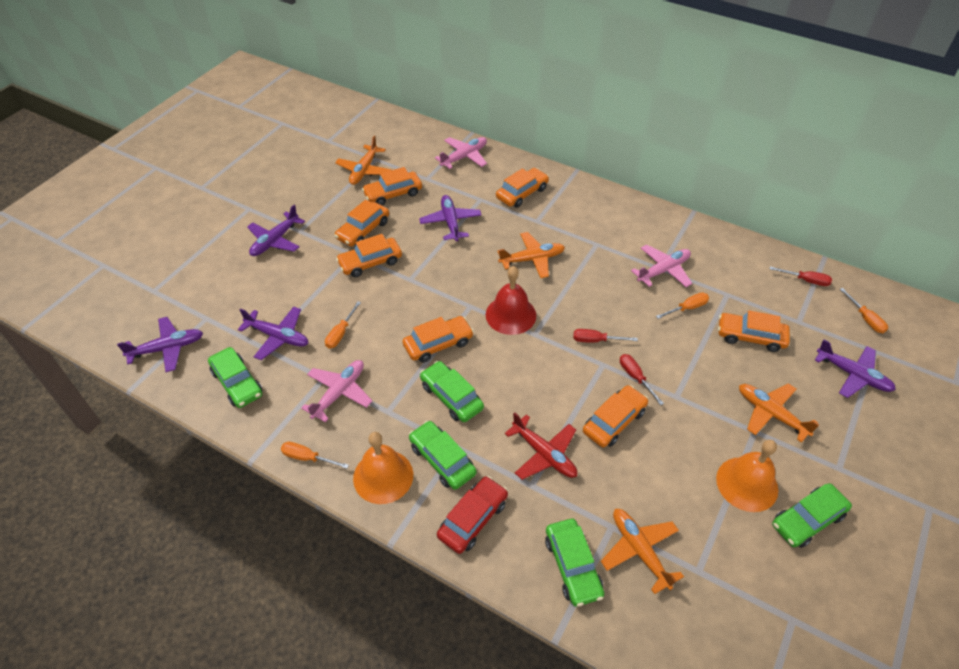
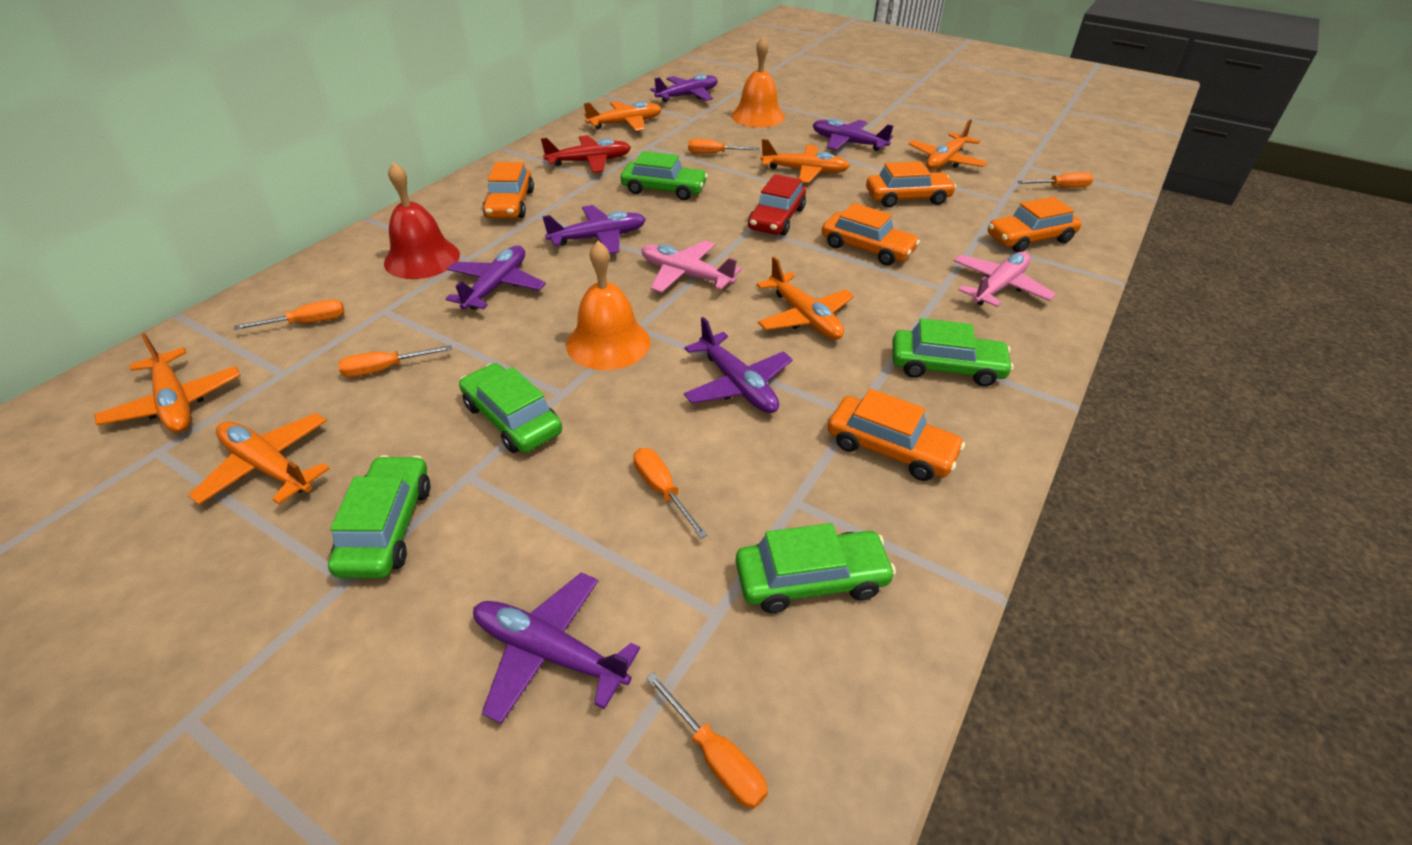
orange car: [334,200,389,247] [336,234,402,277] [362,167,422,205] [403,316,474,363] [496,168,549,208] [583,385,648,448] [718,310,790,352] = 7 -> [483,162,534,219] [822,203,920,266] [828,389,965,481] [866,161,956,207] [988,197,1082,253] = 5
orange plane: [335,136,391,185] [497,232,565,278] [601,509,684,594] [739,383,819,443] = 4 -> [94,333,241,433] [188,413,330,505] [584,101,662,131] [757,257,854,340] [760,139,850,183] [908,119,988,170] = 6
orange screwdriver: [281,442,349,469] [325,301,361,349] [656,292,709,319] [840,288,888,333] = 4 -> [234,300,345,330] [338,345,452,377] [633,448,707,539] [646,672,768,809] [688,139,760,154] [1017,172,1093,188] = 6
pink plane: [301,360,372,422] [435,137,487,169] [631,244,692,287] = 3 -> [641,240,742,293] [954,251,1056,307] = 2
purple plane: [117,317,203,372] [238,306,308,360] [247,205,305,256] [419,195,482,241] [815,339,896,398] = 5 -> [446,246,546,310] [473,572,640,724] [542,205,646,254] [650,74,718,103] [684,317,793,413] [813,119,893,151] = 6
red screwdriver: [573,329,638,343] [620,354,664,405] [770,267,832,286] = 3 -> none = 0

